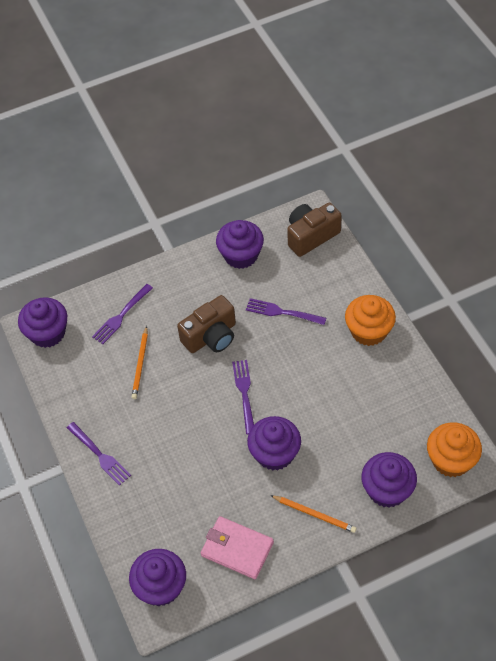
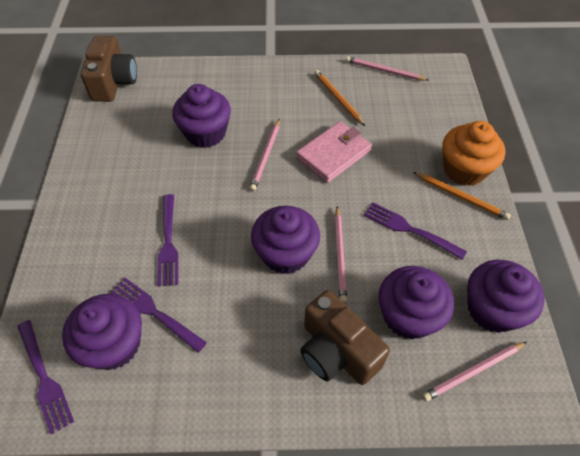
orange cupcake: [345,295,396,346] [427,422,482,477] = 2 -> [442,121,505,186] = 1
pink pencil: none = 0 -> [249,119,280,191] [335,206,347,303] [346,56,428,81] [422,342,527,401] = 4

